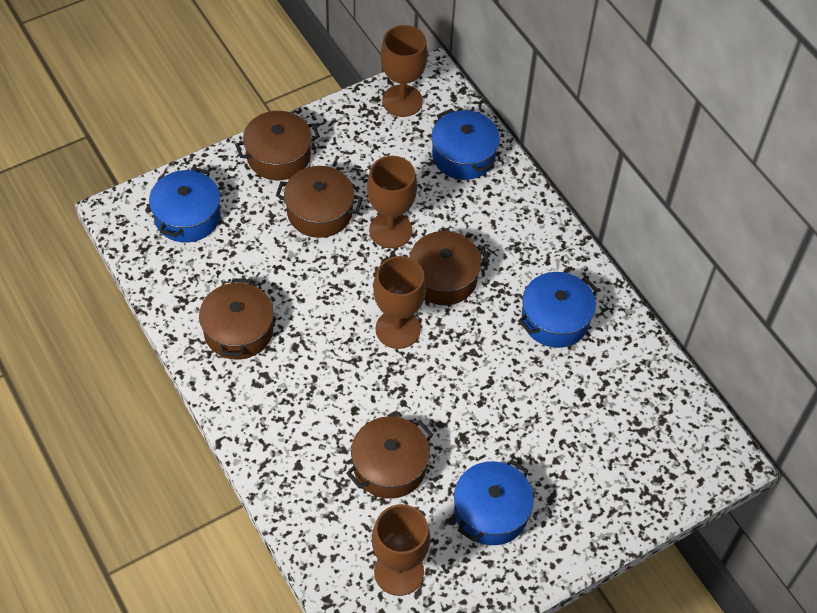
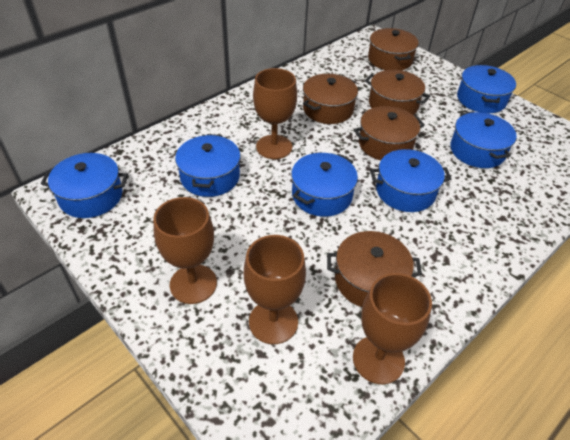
blue pot: [149,167,221,243] [431,108,500,180] [454,459,534,545] [518,272,598,348] = 4 -> [41,153,128,218] [175,134,240,197] [291,153,358,217] [370,149,451,212] [450,111,517,168] [457,65,516,113] = 6

